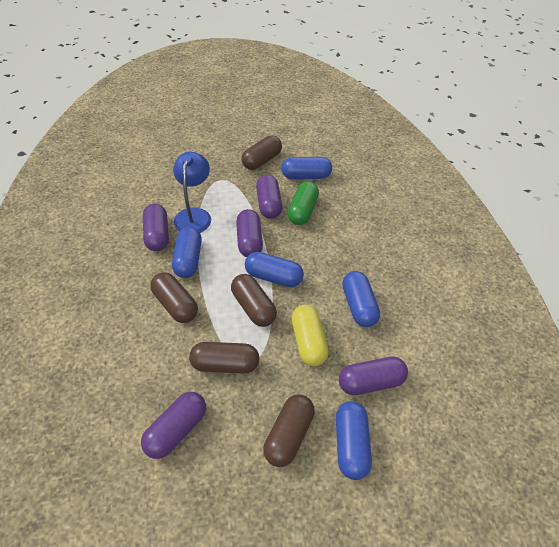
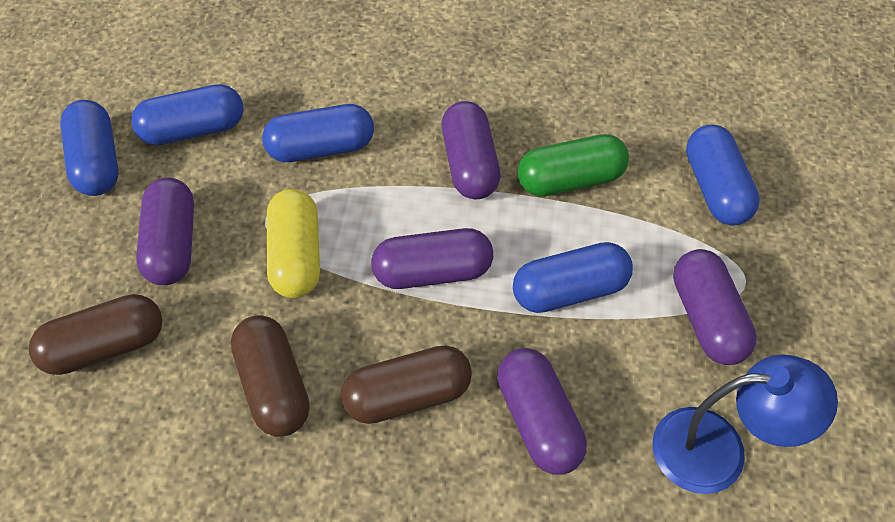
brown capsule: [150,272,198,323] [189,342,259,373] [231,274,277,327] [241,135,282,170] [263,394,315,467] = 5 -> [29,294,162,375] [231,315,310,437] [341,345,472,424] = 3

